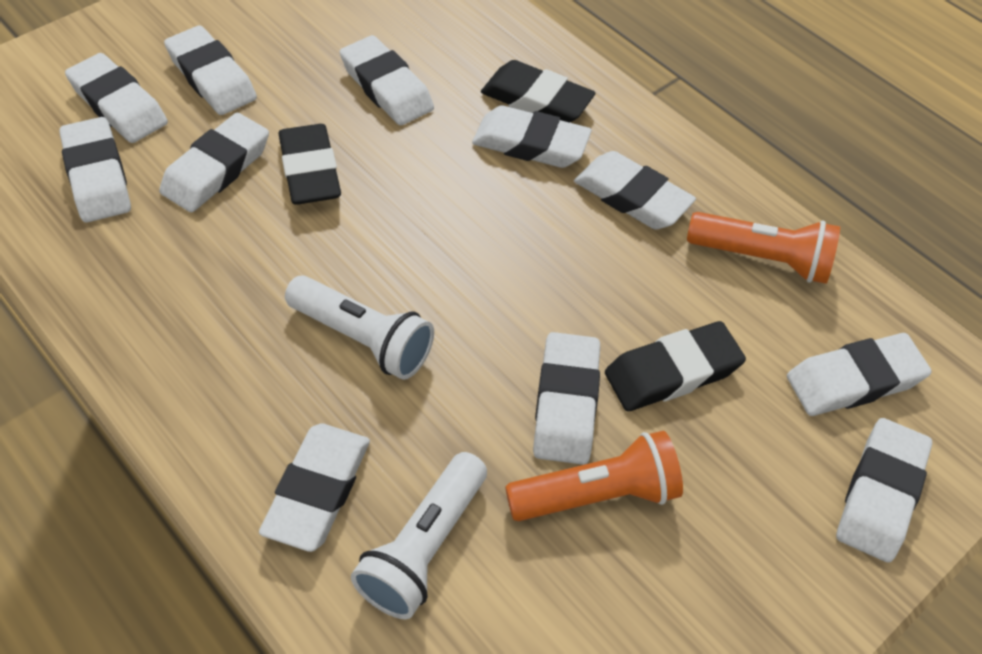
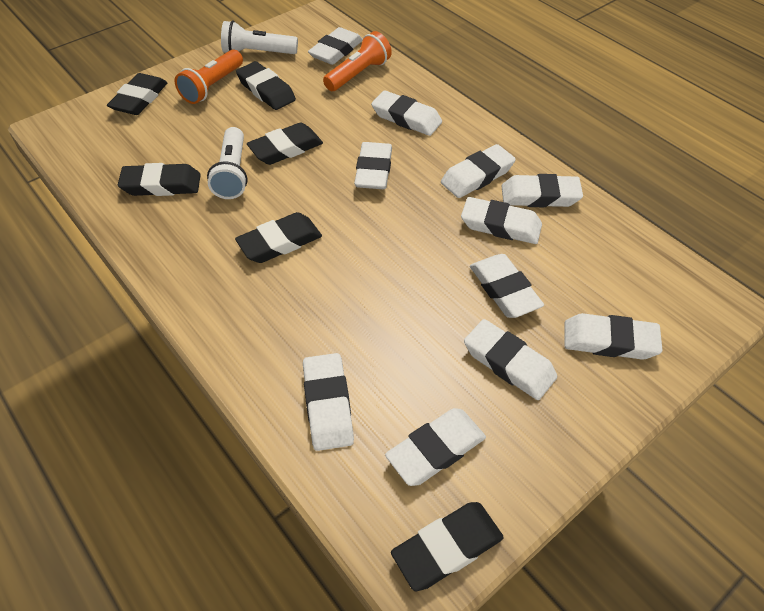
black eraser: [278,124,341,205] [481,60,595,123] [605,321,746,411] = 3 -> [107,73,168,115] [118,163,201,196] [235,212,322,263] [236,61,296,110] [247,122,323,165] [391,502,504,591] = 6

